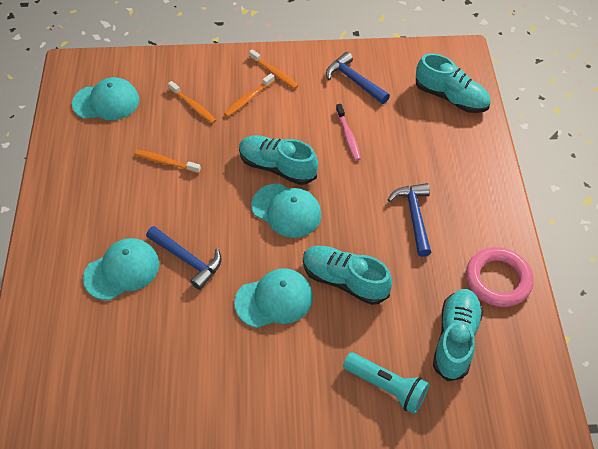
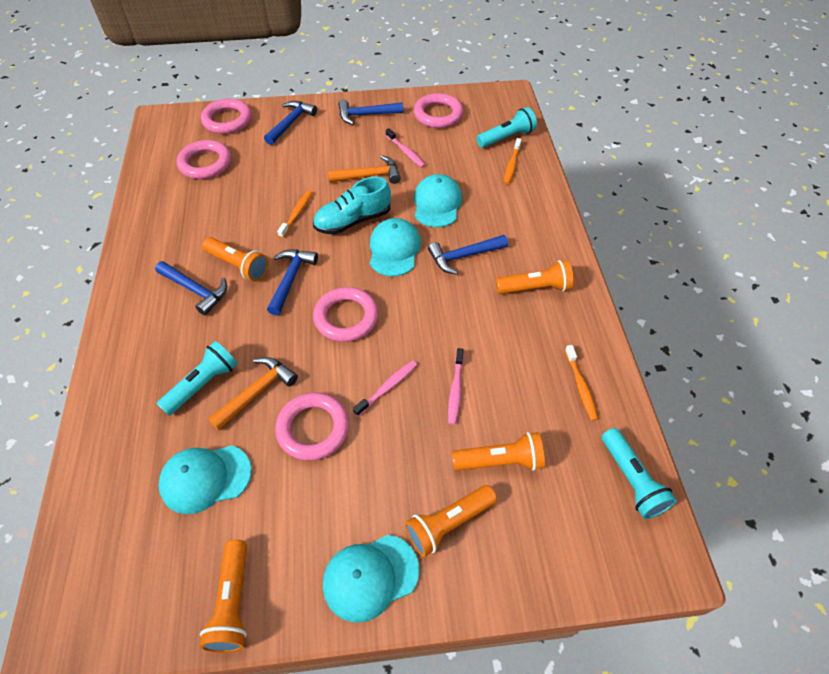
blue hammer: [146,226,221,290] [326,52,390,104] [388,183,432,257] = 3 -> [155,261,227,315] [264,101,317,145] [267,250,318,316] [338,99,403,125] [428,235,508,275] = 5
orange flashlight: none = 0 -> [200,540,247,653] [202,237,269,282] [405,485,497,557] [452,432,545,471] [496,260,574,294] = 5
orange hammer: none = 0 -> [208,357,298,430] [328,155,401,184] = 2
orange toothbrush: [134,150,201,174] [168,81,216,124] [224,73,275,117] [249,49,298,89] = 4 -> [277,190,313,238] [504,138,522,184] [565,345,598,421] = 3
pink ring: [466,247,534,307] = 1 -> [177,140,231,179] [201,99,252,134] [275,392,349,461] [313,287,378,342] [414,93,463,128] = 5
pink toothbrush: [336,104,361,161] = 1 -> [353,361,417,416] [386,128,425,168] [448,348,464,425] = 3
turquoise flashlight: [343,352,429,414] = 1 -> [157,341,238,415] [477,107,537,148] [602,428,677,519] = 3
turquoise shoe: [239,135,318,185] [303,246,393,305] [416,53,490,113] [433,289,483,381] = 4 -> [313,177,391,234] = 1

